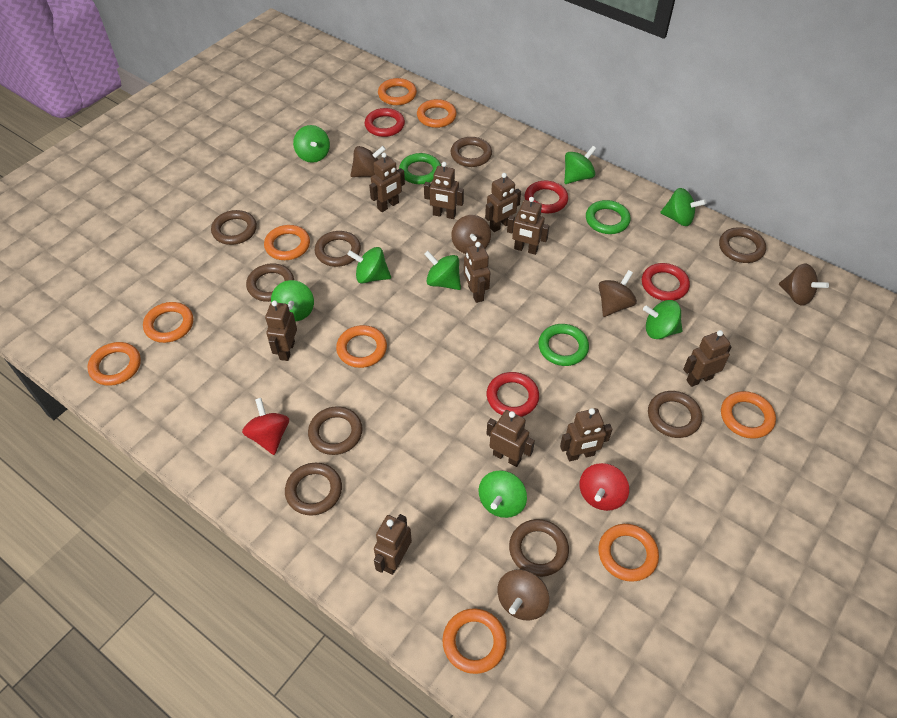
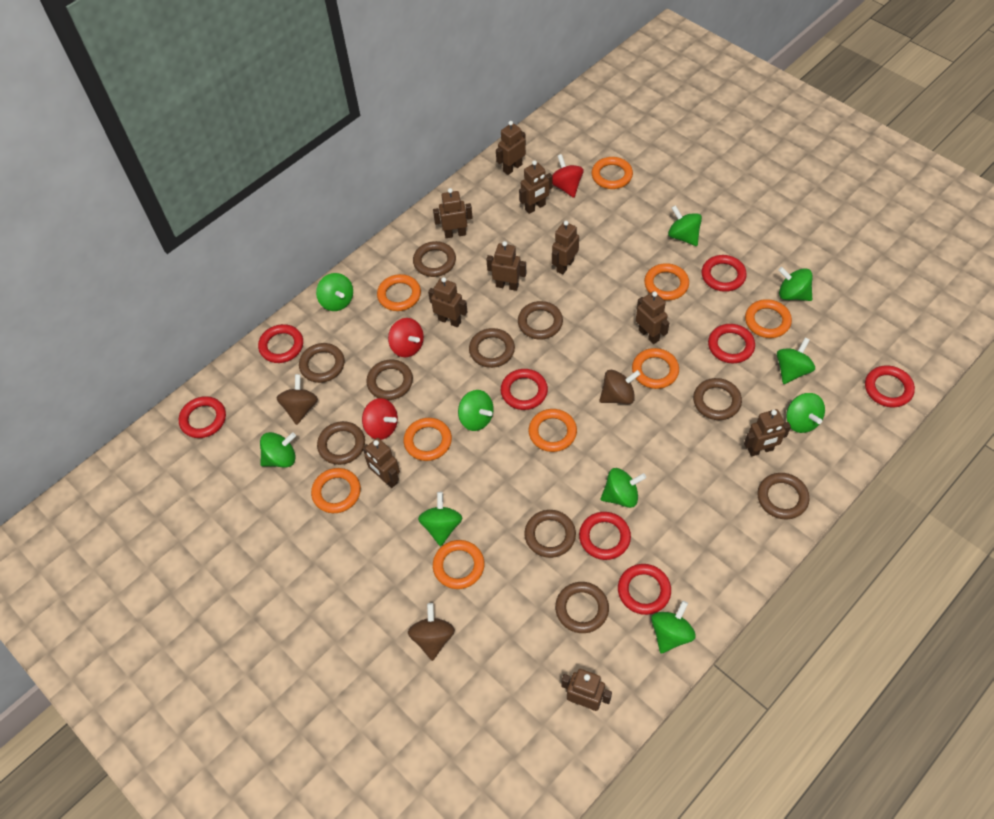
brown ring: [211,210,257,245] [246,263,294,302] [285,463,342,516] [308,406,363,455] [315,231,361,267] [451,137,492,167] [509,519,569,577] [648,391,702,438] [719,227,766,263] = 9 -> [299,343,345,383] [317,421,365,465] [366,360,413,400] [413,241,456,277] [469,328,515,368] [518,301,563,340] [524,510,576,558] [555,582,609,633] [693,378,742,420] [757,473,809,519] = 10
brown spinning top: [351,146,386,177] [451,215,491,254] [497,569,549,620] [599,270,637,317] [779,264,829,306] = 5 -> [277,374,318,425] [408,603,455,661] [599,370,640,404] = 3
green ring: [399,153,441,184] [538,324,589,366] [586,200,631,234] = 3 -> none = 0
green spinning top: [271,280,314,322] [293,125,330,163] [347,247,391,283] [424,251,461,290] [479,470,527,518] [564,146,596,184] [643,300,683,339] [660,188,706,226] = 8 -> [260,432,296,468] [316,273,353,311] [418,492,462,546] [458,390,494,431] [600,468,646,508] [651,601,696,654] [668,205,702,246] [777,338,815,384] [778,267,813,301] [786,393,825,433] = 10
red ring: [365,108,405,137] [487,372,539,417] [525,181,568,213] [642,263,690,301] = 4 -> [179,396,226,438] [258,324,303,363] [501,369,548,410] [579,512,631,560] [618,564,671,615] [702,255,747,292] [708,324,755,363] [865,365,915,407] = 8
red spinning top: [242,398,289,455] [579,463,629,511] = 2 -> [362,398,398,440] [388,318,424,357] [552,154,584,198] = 3

